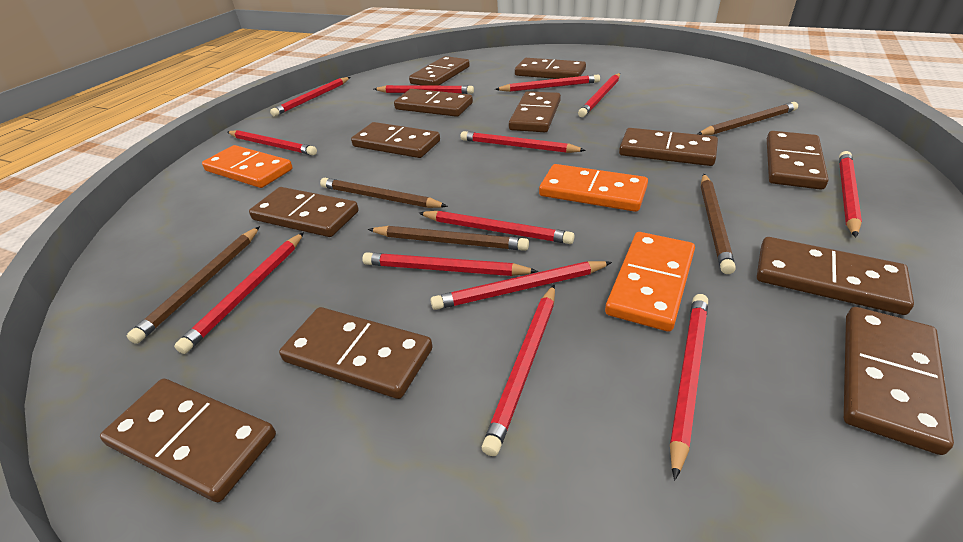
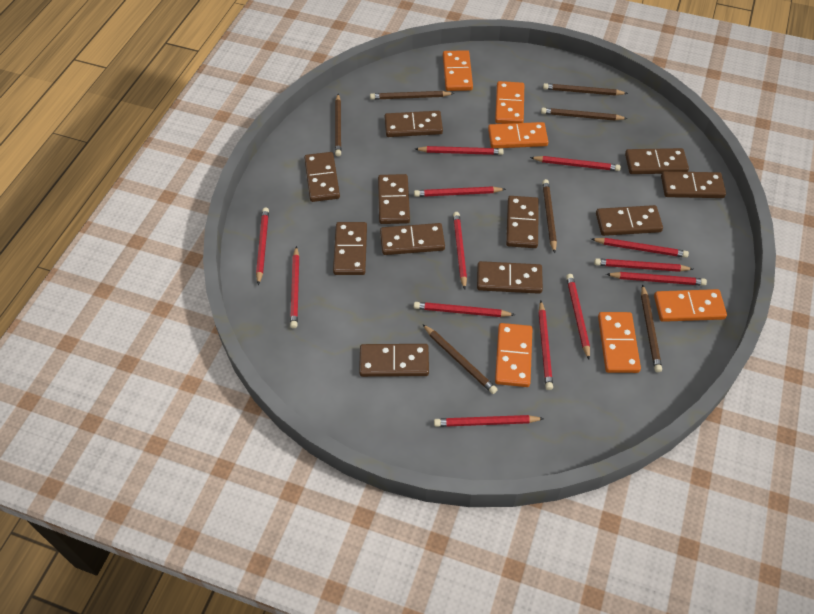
brown domino: [100,379,276,502] [249,187,359,237] [279,307,433,399] [351,122,440,158] [394,89,473,117] [409,56,470,86] [509,91,561,132] [515,58,586,79] [619,128,718,166] [757,237,914,315] [767,131,829,190] [844,307,954,455] = 12 -> [304,152,340,202] [333,222,367,275] [359,344,429,377] [378,174,410,224] [380,223,445,255] [385,111,443,137] [477,261,543,294] [506,196,539,248] [596,205,663,236] [625,148,689,174] [661,171,726,198] = 11
brown pencil: [127,226,260,344] [320,178,448,208] [368,226,529,251] [697,102,798,135] [701,174,736,274] = 5 -> [335,94,342,157] [370,91,454,100] [422,324,498,394] [541,108,628,121] [542,179,557,253] [543,83,628,96] [641,284,662,372] = 7
orange domino: [202,145,293,188] [539,164,648,212] [605,232,695,332] = 3 -> [443,50,473,91] [488,122,549,148] [495,81,524,124] [495,323,533,387] [598,312,641,373] [654,289,727,322] = 6

